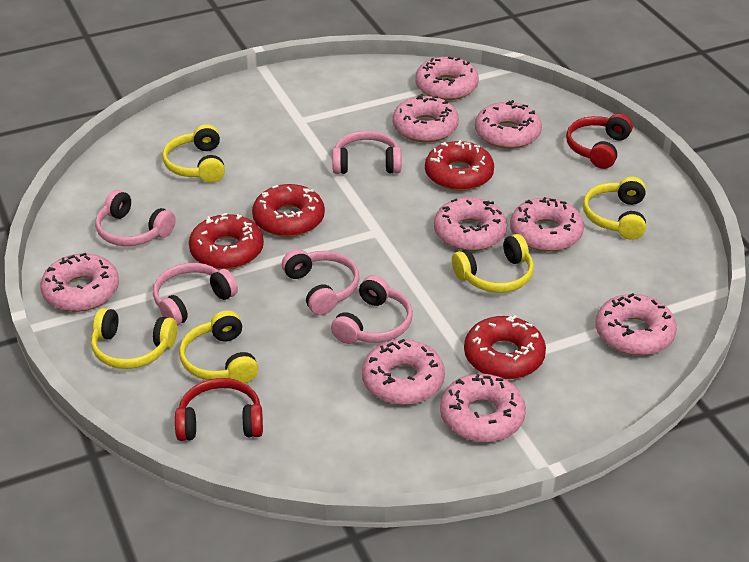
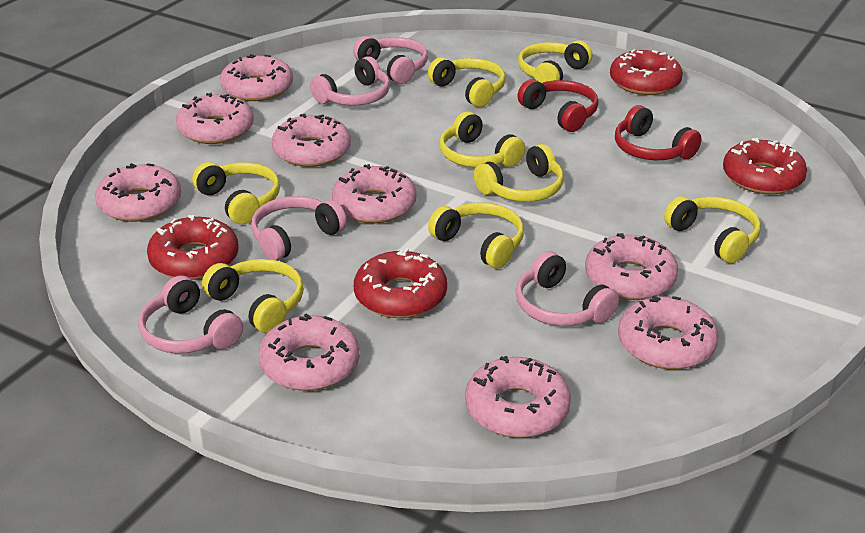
yellow headphones: [91,308,177,369] [162,124,225,183] [179,310,258,383] [452,234,534,293] [583,177,646,240] = 5 -> [192,162,280,224] [202,259,304,333] [428,57,506,107] [428,202,524,269] [439,111,525,168] [474,144,564,202] [518,41,592,83] [664,196,761,263] = 8

